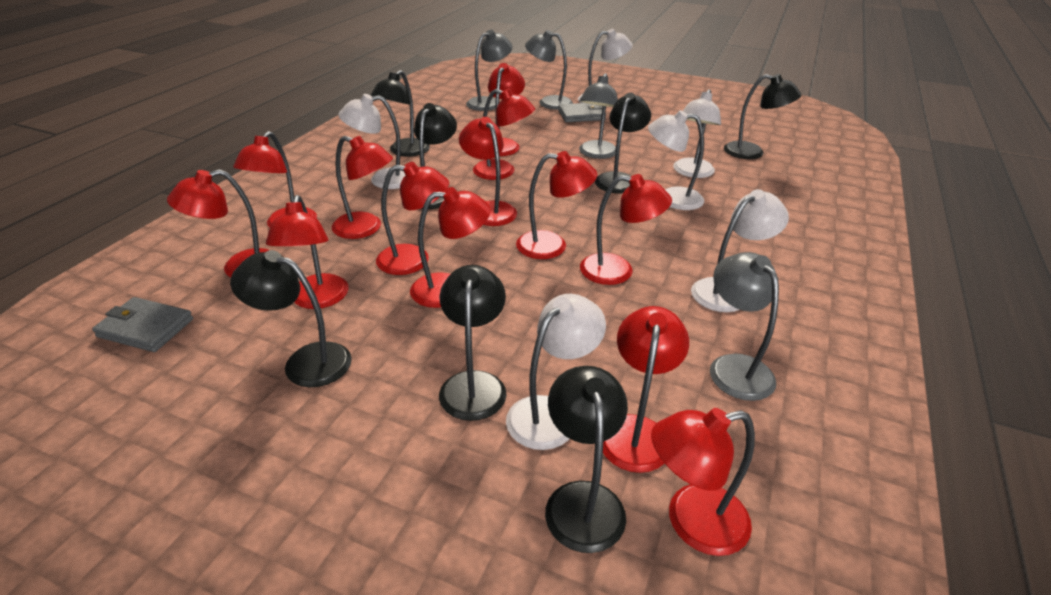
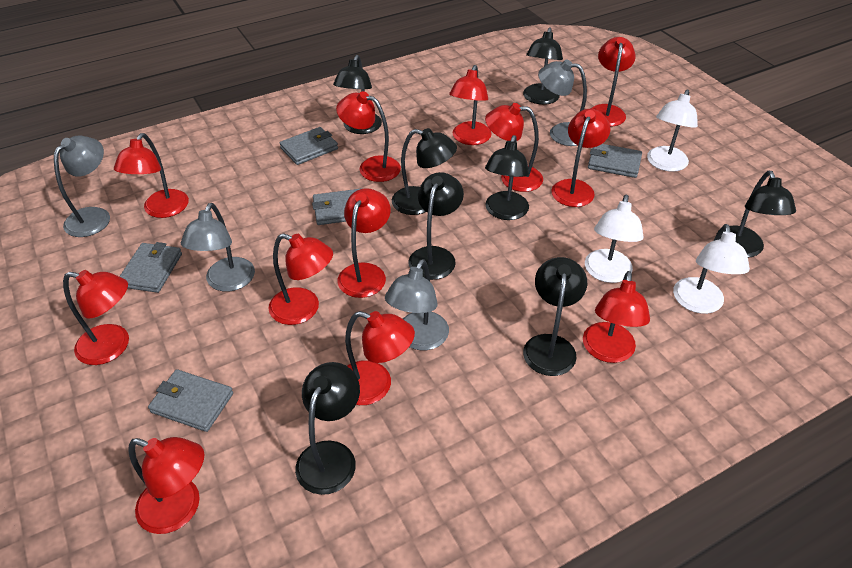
black lamp: [230,250,352,387] [371,70,430,157] [414,103,457,209] [439,265,507,421] [545,366,628,553] [595,93,651,194] [724,74,801,159] = 7 -> [295,362,360,495] [333,55,382,134] [392,128,457,215] [408,172,464,280] [485,135,529,220] [523,28,563,105] [523,257,587,376] [716,171,796,257] = 8
grey wallet: [92,297,193,352] [558,103,606,122] = 2 -> [119,242,182,293] [148,369,233,432] [280,127,338,165] [312,188,363,225] [588,144,642,178] = 5
red lamp: [167,169,269,278] [233,131,317,228] [266,195,348,309] [332,136,393,239] [376,162,449,275] [410,187,491,308] [459,117,517,226] [473,89,535,180] [488,63,525,156] [516,151,597,259] [580,174,672,285] [603,306,689,473] [651,408,755,556] = 13 -> [63,270,129,365] [114,133,189,218] [128,437,204,534] [268,233,333,325] [336,91,401,182] [338,188,391,298] [345,311,415,405] [449,65,492,145] [485,103,543,192] [551,109,610,207] [583,271,650,363] [590,37,636,127] = 12
white lamp: [338,94,405,189] [506,294,606,450] [578,29,633,103] [648,110,704,210] [673,89,721,178] [691,189,789,312] = 6 -> [585,194,644,283] [647,90,698,172] [673,224,750,314] = 3

